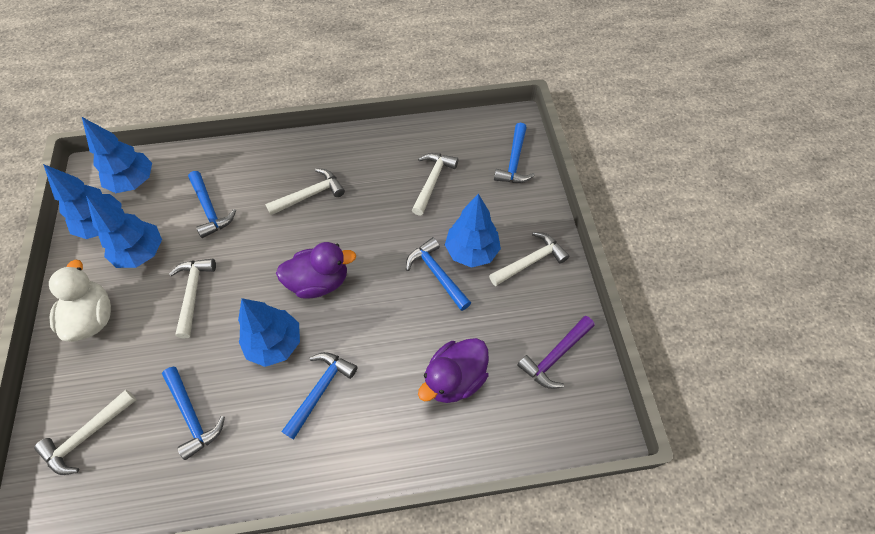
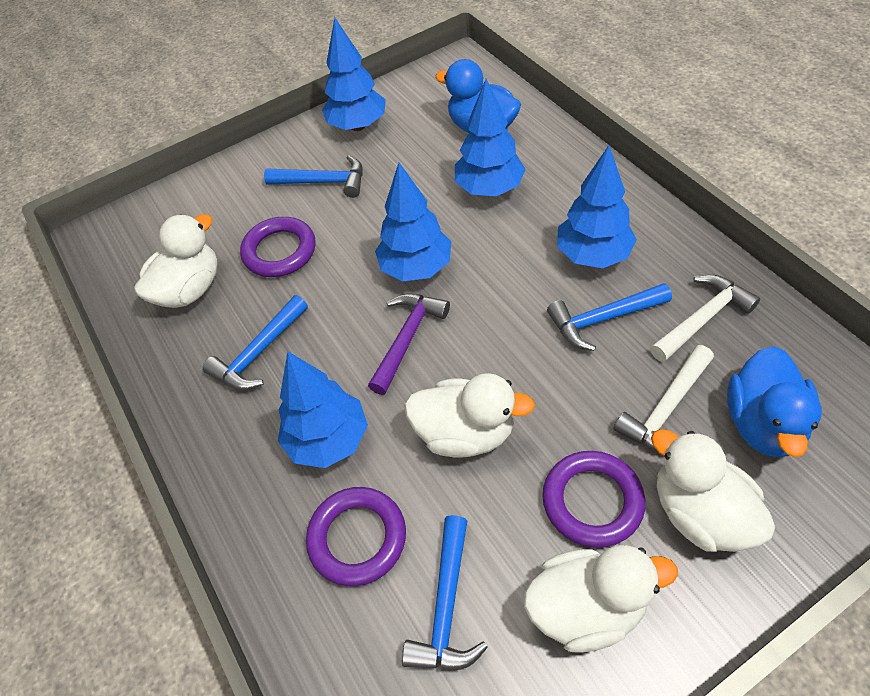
blue duck: none = 0 -> [435,59,521,133] [727,346,822,457] = 2
blue hammer: [162,367,225,460] [188,171,236,238] [281,352,357,440] [406,237,471,311] [494,123,535,183] = 5 -> [203,295,308,390] [264,155,363,198] [402,515,488,671] [547,283,672,351] = 4
purple duck: [276,242,356,299] [418,338,489,403] = 2 -> none = 0
purple ring: none = 0 -> [240,217,316,277] [306,487,406,586] [542,451,646,548] = 3
white duck: [49,260,111,341] = 1 -> [134,214,218,308] [404,373,535,457] [524,545,678,653] [651,429,775,552] = 4
white hammer: [34,390,136,475] [169,259,216,338] [265,168,345,215] [412,153,458,216] [489,232,569,286] = 5 -> [613,345,714,451] [650,275,760,362] = 2

